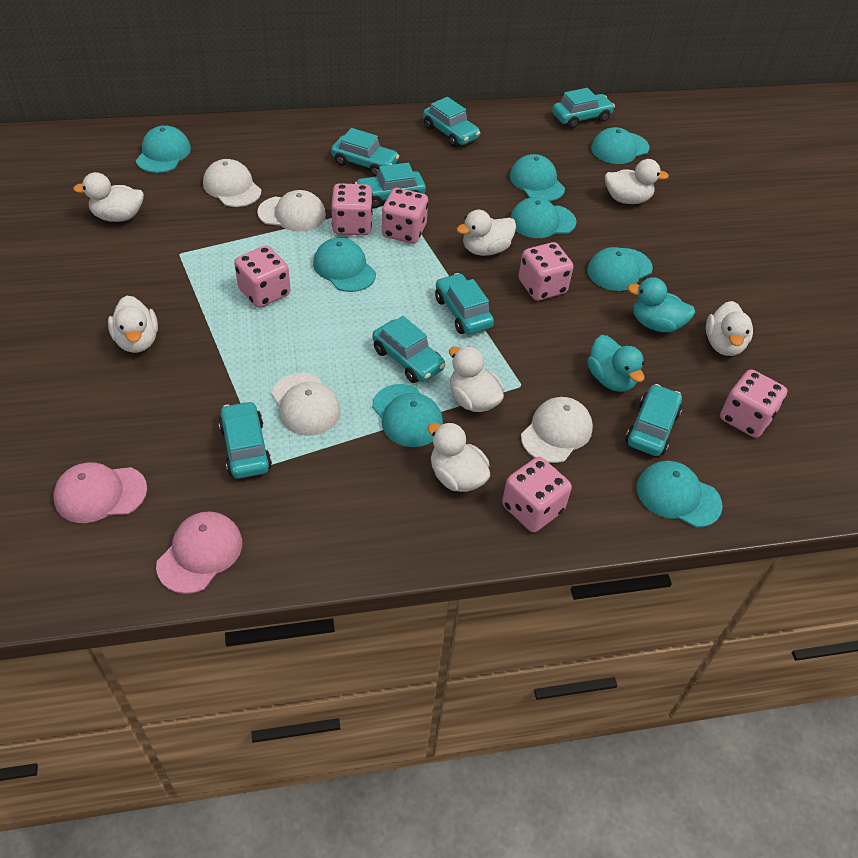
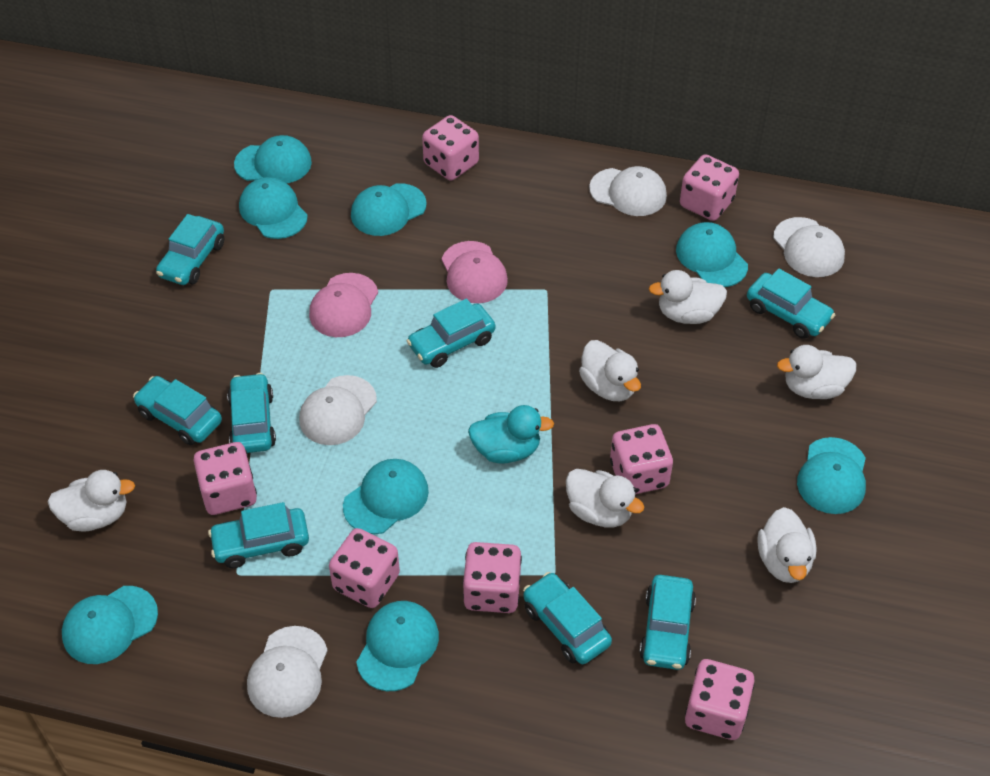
pink dice: [234,245,290,308] [332,183,373,235] [382,188,428,244] [502,457,572,532] [519,242,573,301] [720,369,788,438] = 6 -> [193,442,257,515] [329,528,400,608] [422,115,479,181] [463,542,522,613] [610,424,673,494] [680,154,739,221] [685,659,755,740] = 7
turquoise duck: [588,335,645,392] [627,277,695,332] = 2 -> [468,405,554,464] = 1
white duck: [73,172,144,222] [108,296,158,353] [427,422,490,492] [449,346,504,412] [457,210,516,256] [605,159,669,204] [706,301,753,356] = 7 -> [47,470,135,532] [566,469,644,527] [579,340,641,401] [649,270,727,324] [758,507,817,583] [777,345,856,399] = 6

